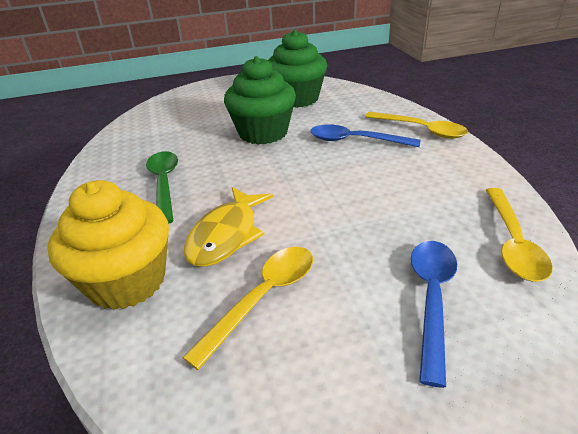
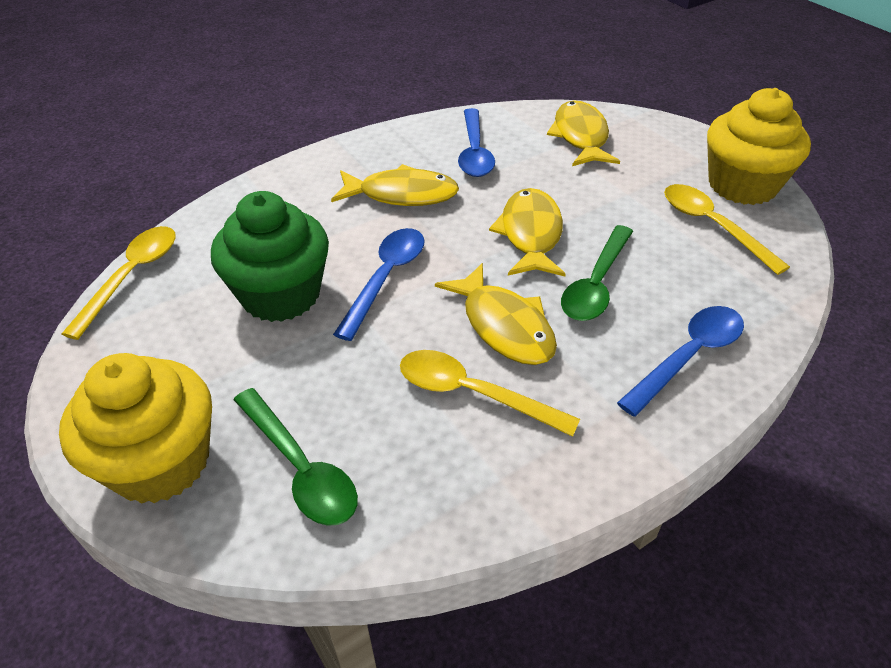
blue spoon: [310,124,421,147] [411,241,457,388] = 2 -> [333,228,425,341] [458,108,495,177] [617,306,744,417] = 3
green cupcake: [224,56,296,144] [268,30,327,108] = 2 -> [211,191,329,322] = 1
green spoon: [146,151,178,224] = 1 -> [234,388,358,526] [561,225,633,321] = 2
yellow cupcake: [47,180,169,310] = 1 -> [59,353,212,504] [707,88,811,205] = 2
yellow fish: [184,187,273,267] = 1 -> [331,164,459,206] [435,263,557,365] [489,188,565,276] [547,101,620,166] = 4

